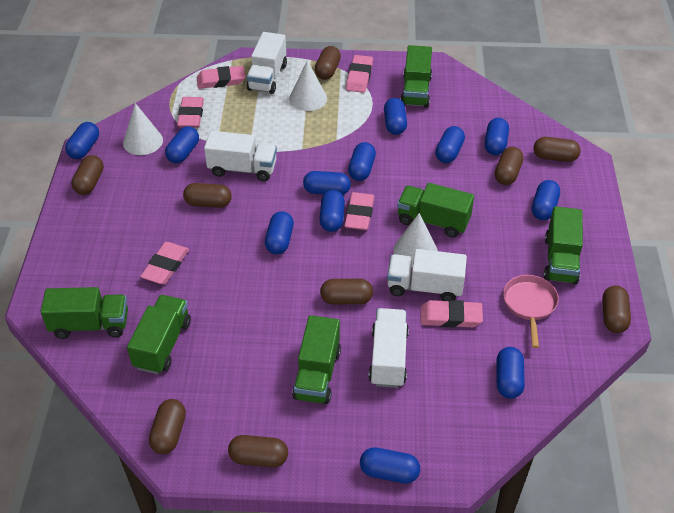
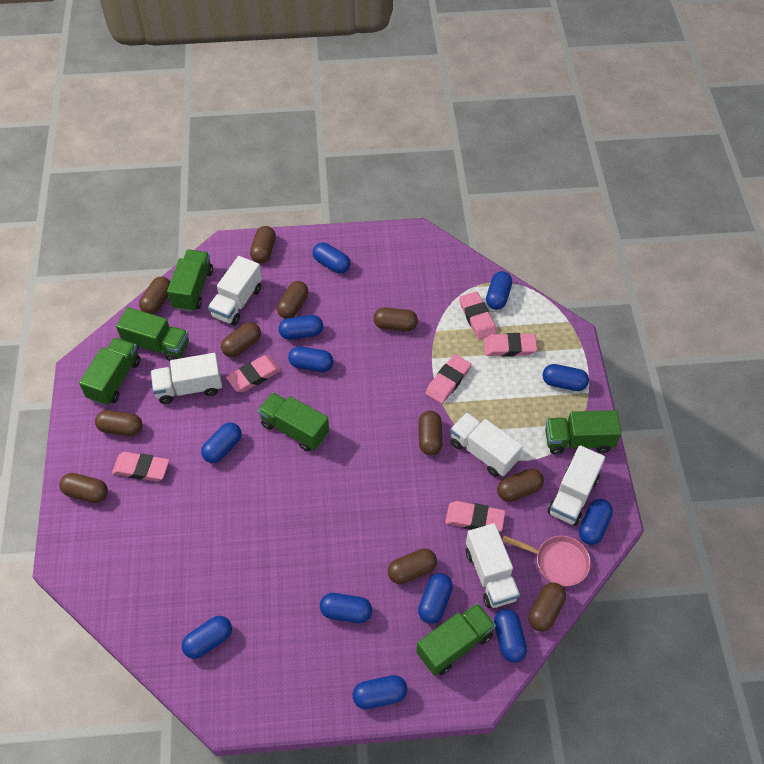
brown capsule: [71,155,104,195] [149,399,186,454] [183,183,232,208] [228,435,288,468] [315,46,341,80] [320,279,373,304] [495,147,524,185] [534,137,581,162] [602,286,631,333] = 9 -> [59,473,108,503] [95,410,143,436] [139,277,170,314] [221,322,261,357] [250,226,276,263] [277,281,308,319] [373,308,418,331] [388,549,437,584] [419,411,442,455] [497,469,544,502] [529,582,566,631] = 11
white cone: [123,103,163,155] [289,60,327,111] [393,213,438,267] = 3 -> none = 0
white truck: [204,131,277,181] [247,32,287,94] [369,308,409,388] [387,249,467,301] = 4 -> [151,353,222,404] [208,256,262,325] [450,412,523,477] [466,523,520,608] [547,445,605,526] = 5

